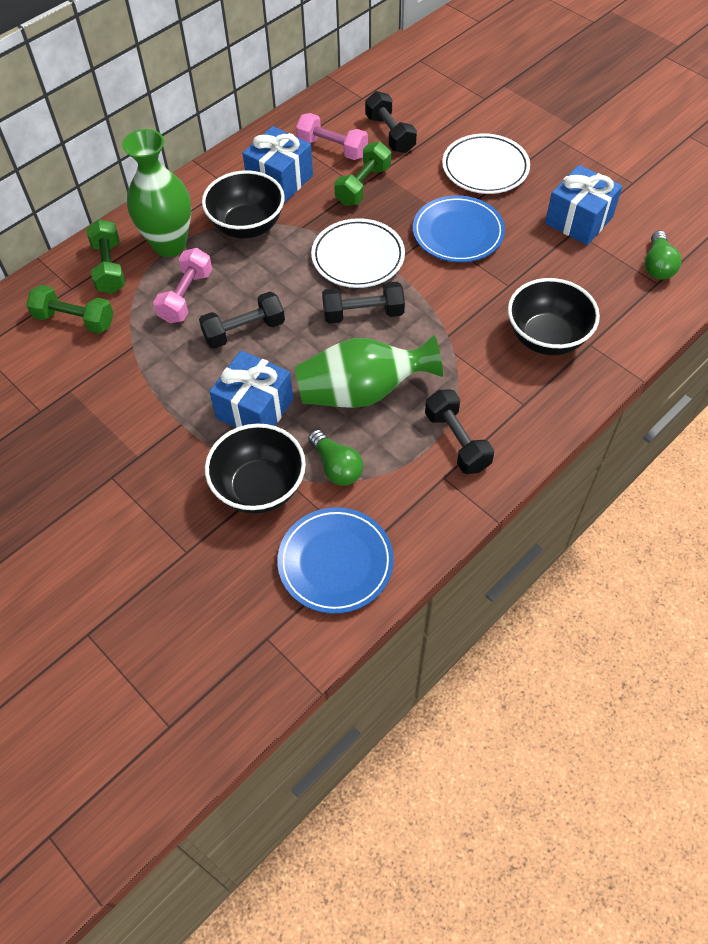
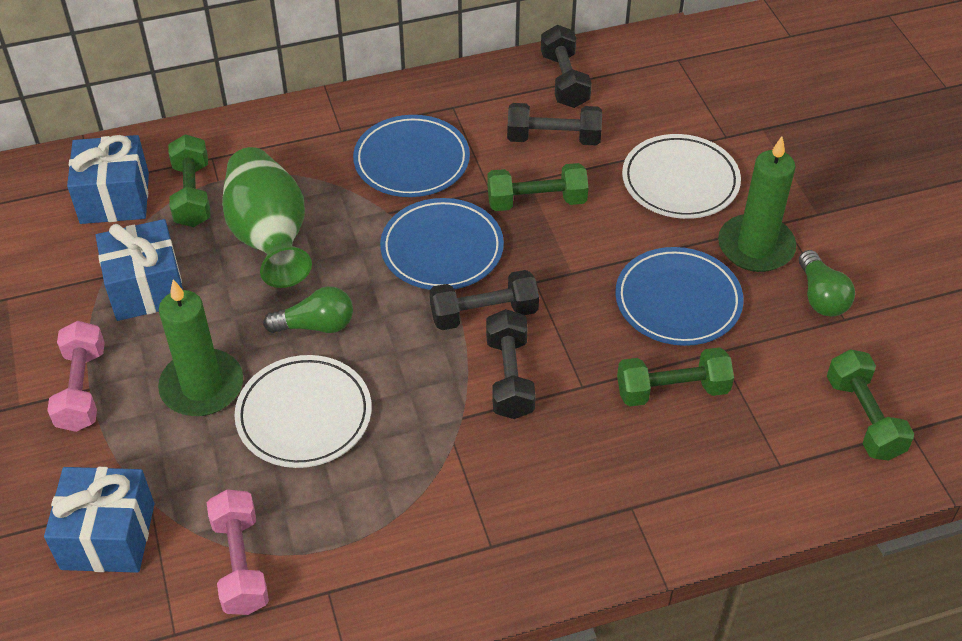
black bowl: [202,170,285,239] [205,423,306,514] [508,278,600,355] = 3 -> none = 0
blue plate: [277,507,394,614] [413,195,505,262] = 2 -> [353,115,470,197] [380,198,504,290] [615,247,744,346] = 3
green candle: none = 0 -> [158,280,243,416] [718,137,796,272] = 2
green dumbbell: [26,285,114,333] [86,219,125,294] [334,142,391,206] = 3 -> [168,134,211,227] [488,163,589,211] [617,347,734,407] [827,349,914,461] = 4
green vase: [122,129,191,257] [295,335,443,408] = 2 -> [222,147,312,288] = 1

